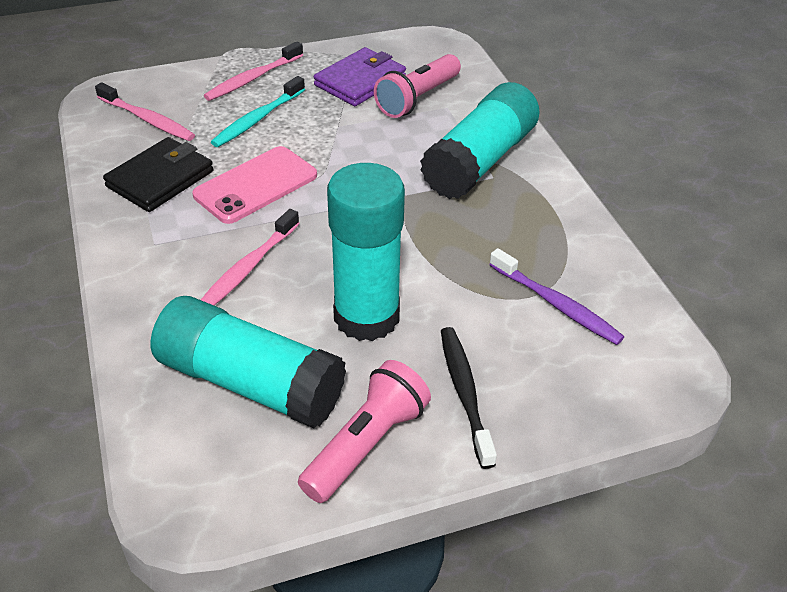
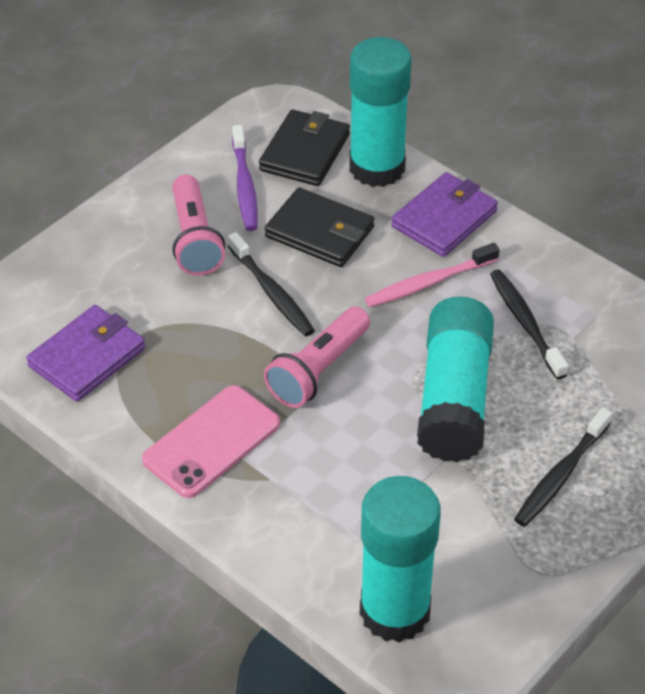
black toothbrush: [441,327,497,469] = 1 -> [227,232,315,337] [490,270,568,379] [514,408,612,527] = 3
black wallet: [103,137,214,212] = 1 -> [259,109,350,186] [265,188,374,267] = 2
pink toothbrush: [95,82,195,141] [201,209,300,305] [204,42,303,101] = 3 -> [365,243,500,307] = 1
purple wallet: [314,47,406,106] = 1 -> [26,305,145,402] [391,172,498,257] = 2
turquoise toothbrush: [211,76,305,147] = 1 -> none = 0

